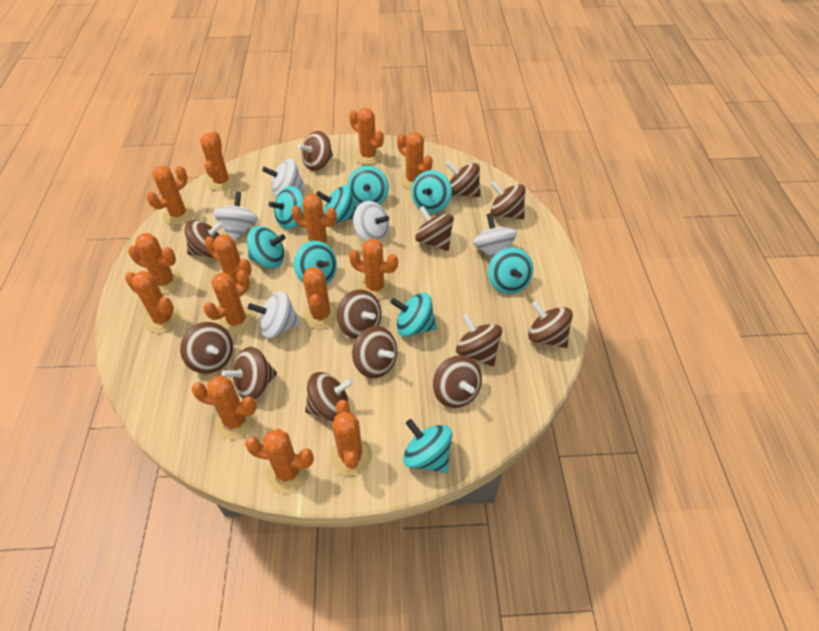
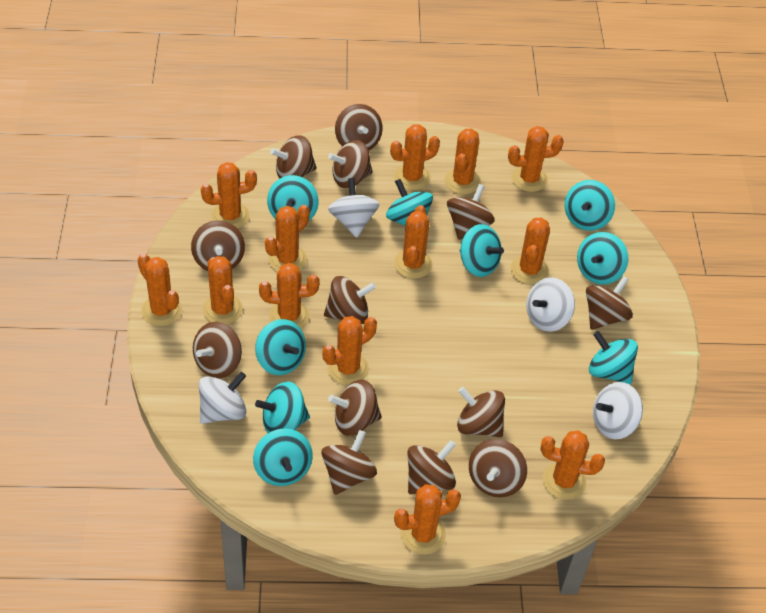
orange cactus: [125,271,181,333] [128,233,182,294] [147,166,194,225] [191,375,257,439] [200,131,236,191] [204,270,255,335] [205,234,254,293] [245,429,314,493] [291,194,337,248] [303,267,337,329] [330,400,372,475] [349,108,384,165] [349,239,398,300] [397,132,433,189] = 14 -> [137,254,182,326] [201,162,257,229] [202,256,243,325] [259,263,319,328] [265,205,310,272] [323,316,377,385] [390,124,440,190] [394,205,432,279] [394,484,461,555] [444,129,481,194] [508,126,564,192] [510,217,550,285] [541,430,605,500] = 13
white spinning top: [213,192,258,241] [248,291,301,338] [262,159,306,197] [353,201,389,242] [473,213,517,258] = 5 -> [199,372,246,424] [328,178,379,238] [526,277,575,332] [593,382,643,439] = 4

